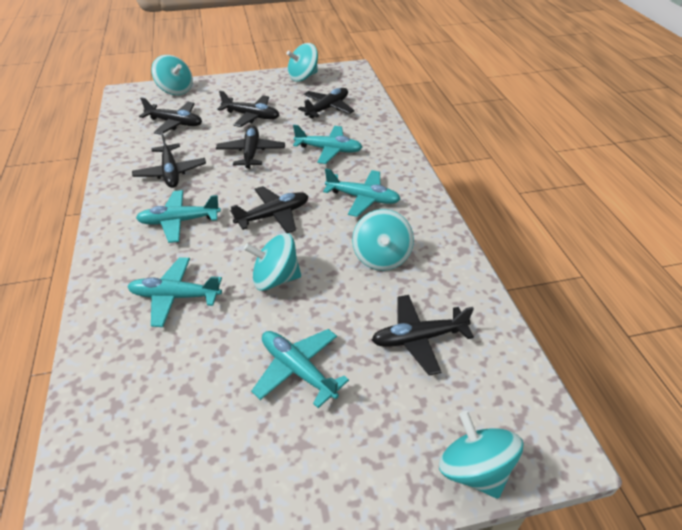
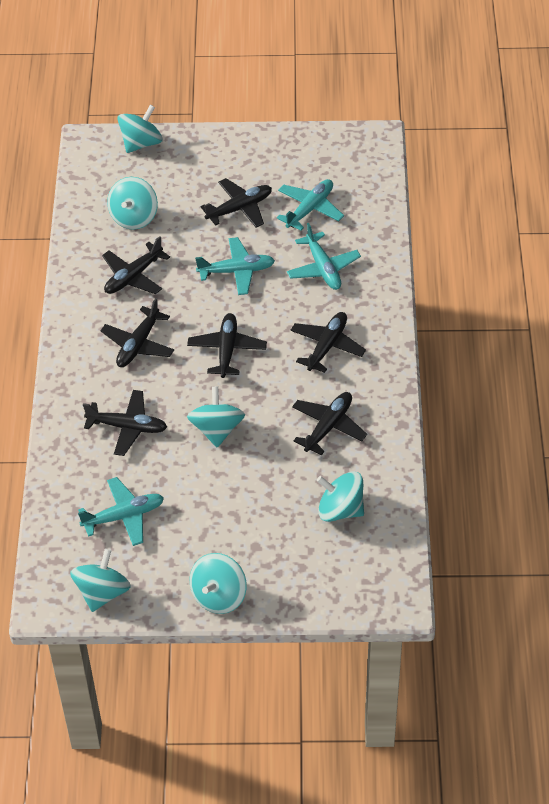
turquoise plane: [127,257,222,327] [136,190,221,243] [251,329,349,408] [293,125,363,164] [323,169,400,217] = 5 -> [78,477,164,546] [195,237,275,295] [277,179,344,231] [287,223,361,290] = 4
turquoise spinning top: [151,55,193,95] [244,233,301,291] [286,43,318,82] [352,209,414,271] [439,411,523,499] = 5 -> [70,548,131,612] [107,177,158,230] [117,105,163,153] [187,386,245,447] [190,553,246,614] [317,472,364,522] = 6

